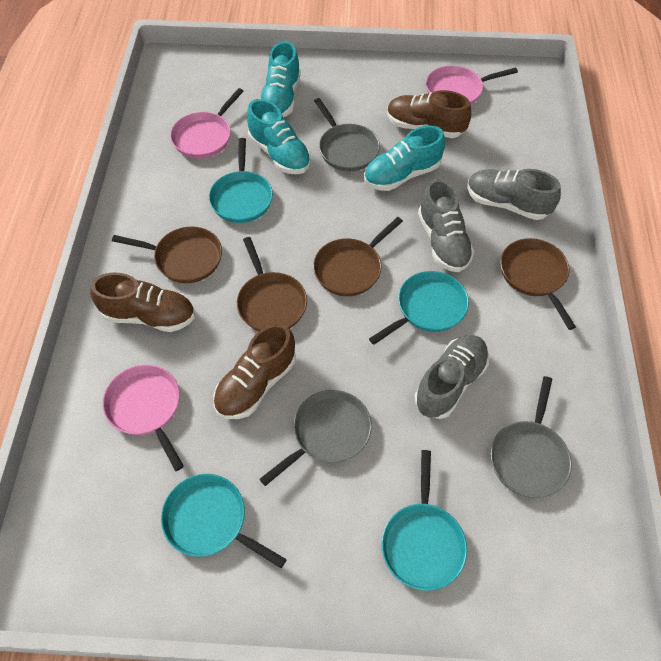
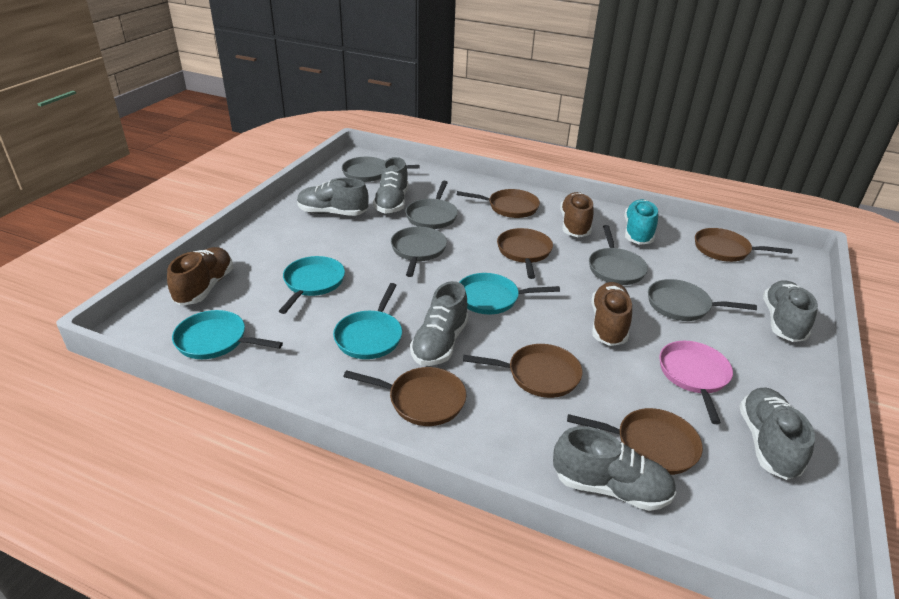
brown pan: [112,226,222,283] [237,237,307,331] [313,217,403,296] [500,238,576,330] = 4 -> [343,367,466,426] [457,189,540,218] [463,344,582,398] [497,228,553,279] [567,408,703,475] [695,228,792,262] = 6
grey pan: [260,390,372,486] [314,98,380,171] [491,376,572,498] = 3 -> [342,157,420,182] [391,227,447,277] [406,181,458,229] [589,225,648,285] [648,279,757,321] = 5
grey shoe: [415,335,489,419] [418,179,474,272] [467,169,561,220] = 3 -> [297,178,369,216] [373,157,408,213] [410,281,468,366] [553,426,677,511] [739,388,815,480] [763,280,818,342] = 6
pink pan: [102,365,184,471] [170,88,244,159] [426,65,518,105] = 3 -> [659,341,733,424] = 1
turquoise shoe: [247,99,311,174] [260,41,301,117] [364,125,445,191] = 3 -> [624,199,658,245] = 1

